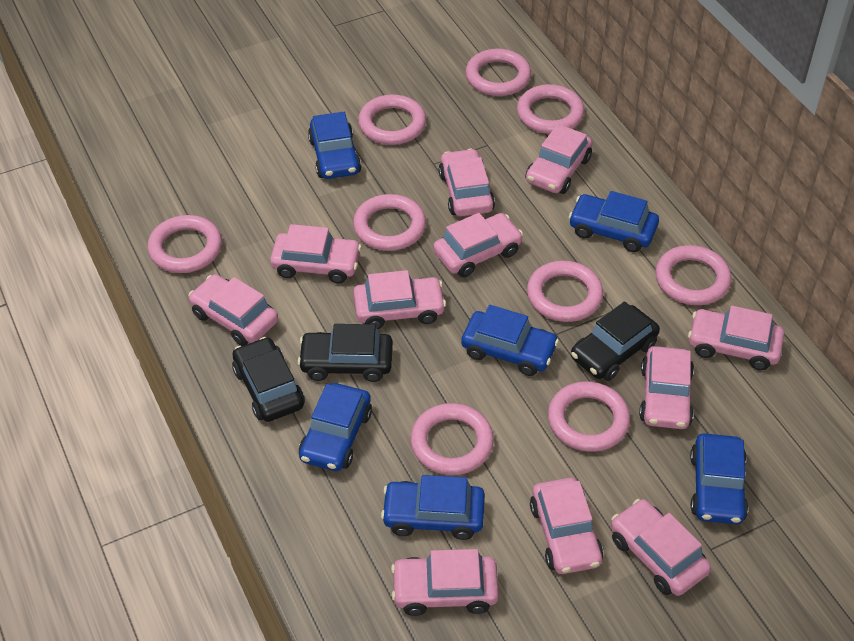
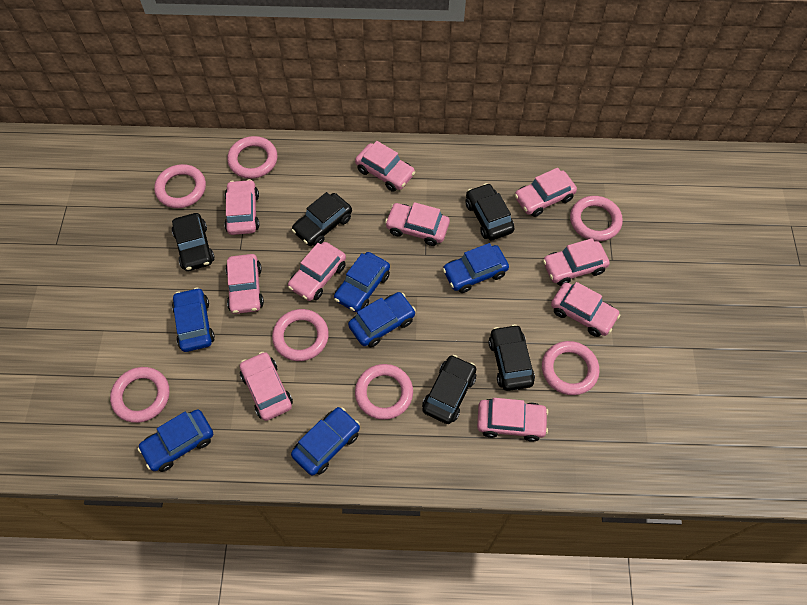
black car: [232,337,305,422] [298,324,393,382] [571,301,660,381] = 3 -> [172,213,215,271] [292,192,352,246] [422,355,476,424] [466,183,515,240] [488,324,535,391] = 5
pink car: [189,274,278,346] [270,224,362,283] [353,270,446,329] [391,549,499,616] [433,213,523,277] [439,149,495,216] [526,124,592,194] [530,478,603,574] [611,499,711,596] [639,346,694,429] [688,306,784,370] = 11 -> [224,179,259,235] [226,254,264,314] [240,352,293,421] [288,242,346,301] [355,141,415,192] [385,202,450,246] [477,398,548,442] [515,168,577,217] [543,238,610,286] [551,282,620,337] = 10
pink ring: [147,215,222,273] [353,194,426,251] [358,94,426,145] [410,403,494,475] [465,49,531,96] [517,84,584,134] [527,261,603,322] [548,381,630,452] [655,245,732,305] = 9 -> [110,367,170,423] [154,164,206,208] [227,136,277,179] [272,309,329,361] [355,364,413,420] [542,341,599,395] [570,196,623,241] = 7

